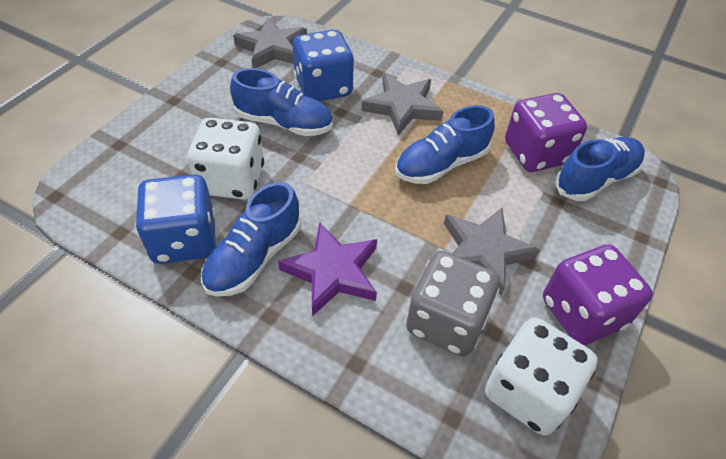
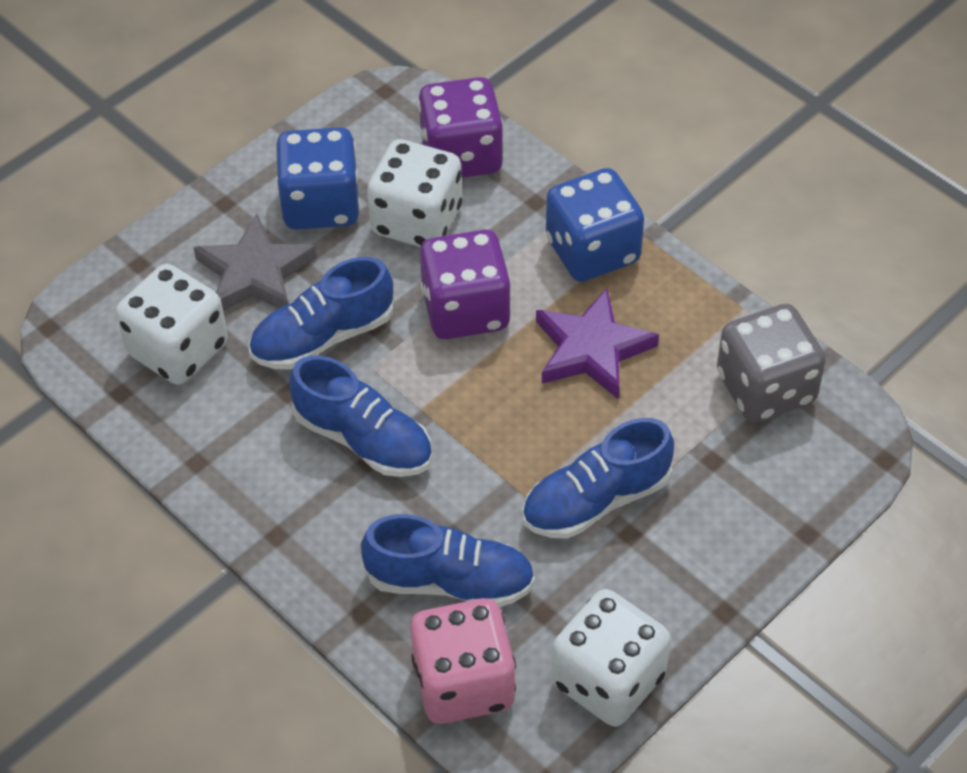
grey star: [233,17,307,68] [361,74,444,136] [444,208,540,296] = 3 -> [193,214,317,311] = 1
pink dice: none = 0 -> [410,598,516,724] = 1
white dice: [187,118,264,200] [485,317,598,436] = 2 -> [116,264,228,385] [367,139,462,247] [551,589,671,727] = 3

